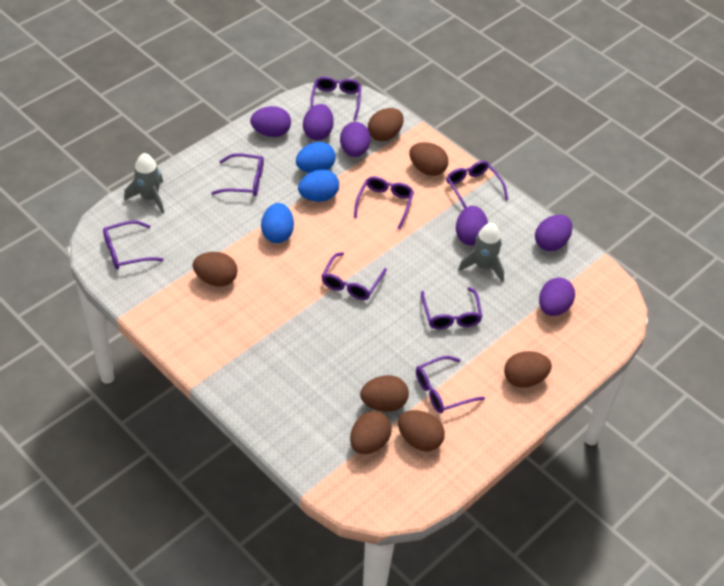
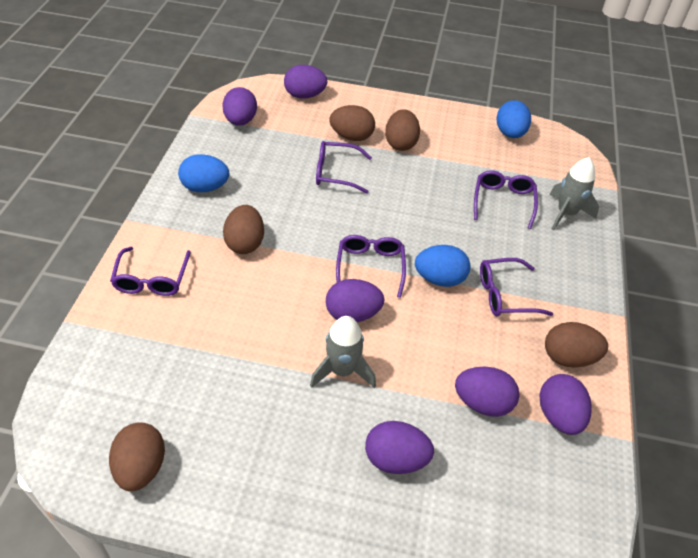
brown egg: [193,252,238,287] [350,411,392,454] [360,375,409,412] [368,108,404,141] [398,410,445,451] [409,142,448,176] [504,351,552,388] = 7 -> [109,422,165,491] [223,205,264,254] [329,105,375,141] [385,109,420,151] [545,322,608,368] = 5
purple glasses: [103,220,164,269] [211,153,264,196] [310,76,361,121] [322,252,387,300] [354,176,414,230] [416,356,485,413] [421,287,483,329] [446,161,508,209] = 8 -> [110,247,191,296] [316,141,372,194] [336,235,406,298] [474,170,538,229] [480,258,553,316] = 5

